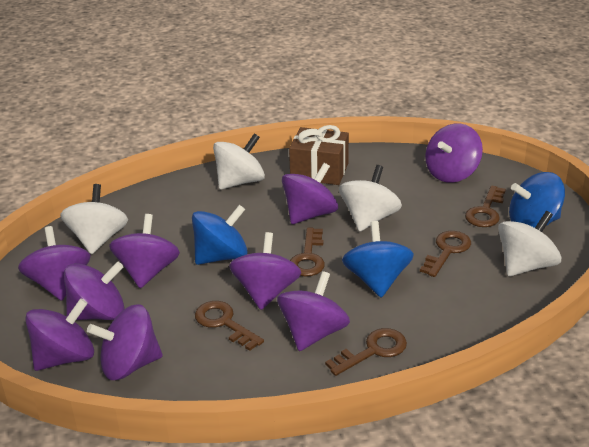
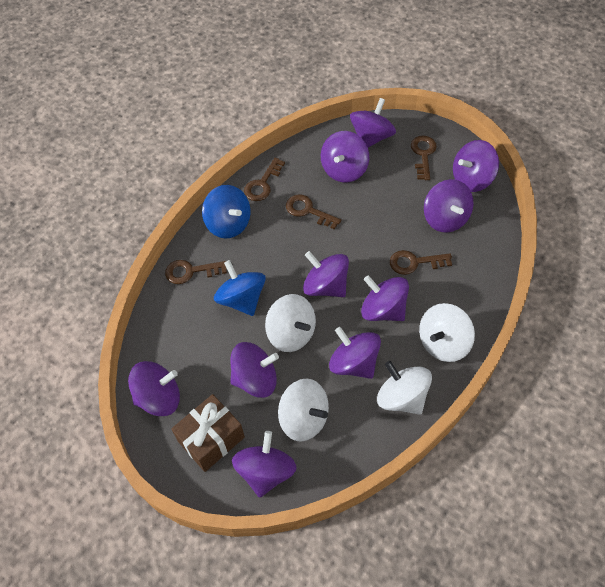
blue spinning top: [192,205,248,265] [342,221,414,298] [509,172,565,228] = 3 -> [202,185,251,239] [214,260,266,316] = 2
purple spinning top: [18,226,91,301] [25,298,94,371] [64,261,125,320] [87,304,163,380] [109,214,180,288] [229,232,301,310] [277,271,350,351] [282,163,338,224] [425,124,483,183] = 9 -> [128,361,180,416] [230,342,279,398] [232,431,297,498] [303,251,349,297] [321,131,369,182] [329,327,381,379] [350,98,396,147] [361,275,409,321] [424,179,474,233] [453,140,499,192] = 10

